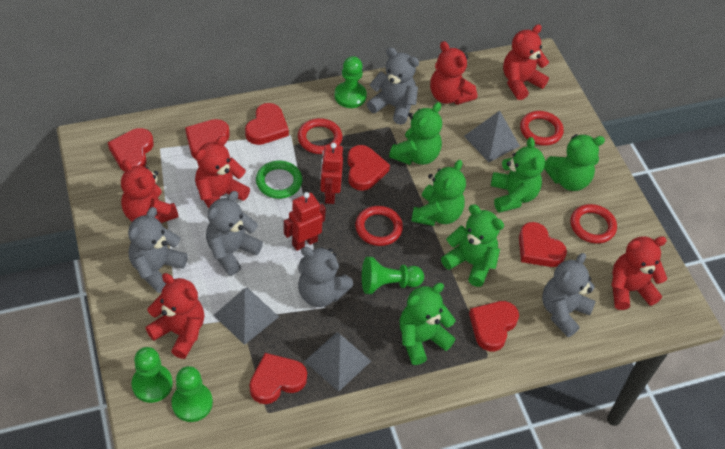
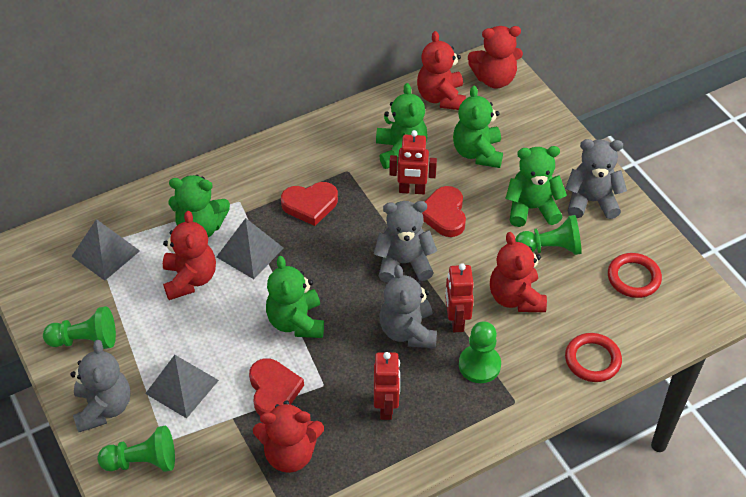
green ring: [256,161,302,199] = 1 -> none = 0
green teddy bear: [389,102,442,165] [399,283,456,365] [411,160,466,226] [441,204,504,287] [491,137,545,213] [544,134,605,191] = 6 -> [169,175,230,237] [266,256,324,338] [376,83,428,169] [453,86,503,168] [505,146,567,227] = 5
grey teddy bear: [128,207,188,293] [206,191,263,276] [298,247,354,307] [367,47,419,125] [542,253,596,337] = 5 -> [70,340,130,432] [374,201,437,282] [380,265,437,348] [565,139,627,219] = 4
red heart: [108,128,154,172] [185,119,230,159] [245,103,289,145] [250,353,307,404] [347,145,390,191] [469,301,519,351] [519,222,567,267] = 7 -> [249,358,304,416] [281,182,338,226] [422,186,466,237] = 3
red ring: [298,118,342,154] [355,206,403,246] [520,111,564,146] [571,204,617,244] = 4 -> [565,333,622,382] [608,253,662,298] = 2
red robot: [284,192,326,251] [320,143,343,204] = 2 -> [374,352,400,420] [389,130,437,194] [445,263,474,333] = 3
red teddy bear: [121,160,178,223] [145,273,204,359] [195,135,250,208] [430,41,477,105] [503,24,549,100] [611,236,667,310] = 6 -> [163,211,216,300] [253,400,324,473] [417,31,466,110] [468,26,523,88] [490,232,547,312] = 5

